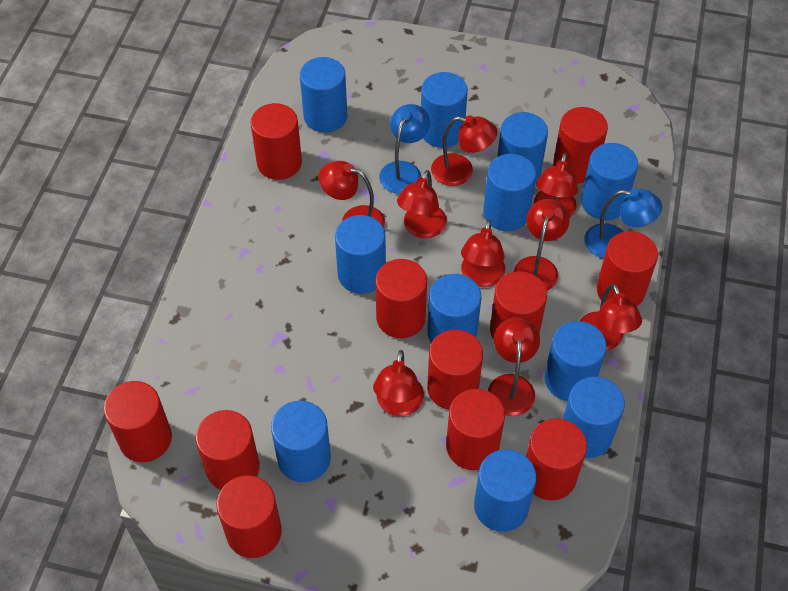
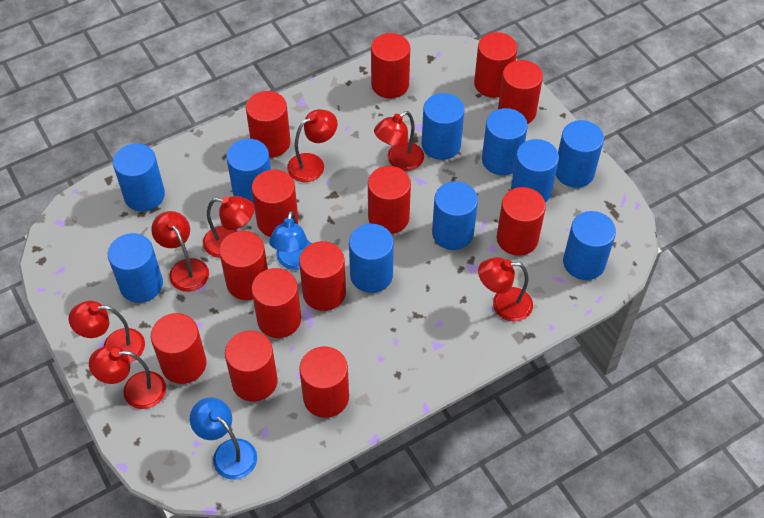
blue cylinder: [271,401,331,482] [300,57,347,133] [335,215,386,294] [421,72,468,148] [427,274,481,343] [474,449,536,532] [483,154,536,231] [497,112,548,183] [544,321,606,401] [563,377,625,458] [581,143,638,220] = 11 -> [108,233,163,303] [113,143,165,211] [226,139,271,204] [349,224,394,293] [422,93,465,160] [432,181,478,250] [482,108,528,175] [511,139,559,203] [556,120,604,188] [563,211,616,280] = 10
red cylinder: [104,381,172,462] [196,410,260,490] [217,475,282,558] [250,103,302,180] [375,259,427,338] [427,330,483,410] [446,389,505,470] [490,271,547,339] [526,418,587,500] [553,107,608,184] [597,231,658,306] = 11 -> [151,313,207,384] [219,231,268,300] [225,331,278,402] [246,91,291,158] [251,268,301,338] [252,170,298,237] [299,241,346,311] [299,347,349,418] [368,166,411,234] [371,33,410,98] [474,32,517,98] [497,187,546,256] [498,60,543,124] = 13
red lamp: [319,161,385,228] [373,350,424,416] [397,170,447,238] [431,115,497,186] [461,219,506,287] [488,317,540,416] [514,199,570,291] [534,153,578,218] [580,284,642,351] = 9 -> [69,301,145,363] [89,345,166,409] [151,211,209,292] [203,196,254,258] [287,109,338,182] [374,111,424,171] [478,257,533,322] = 7

